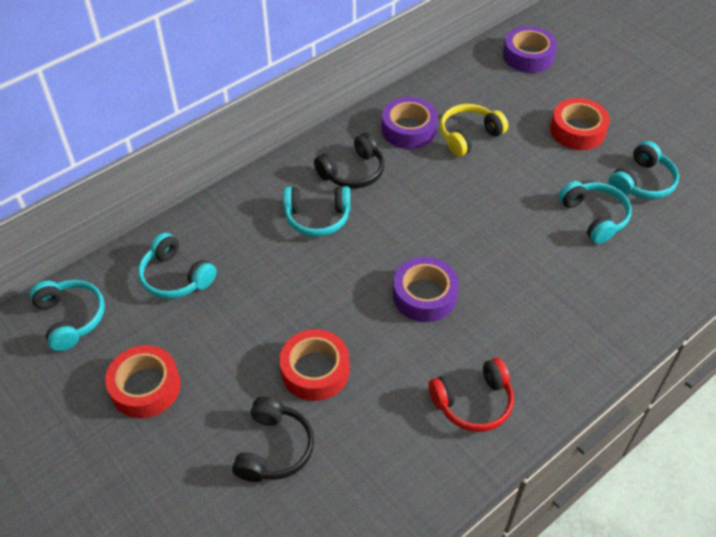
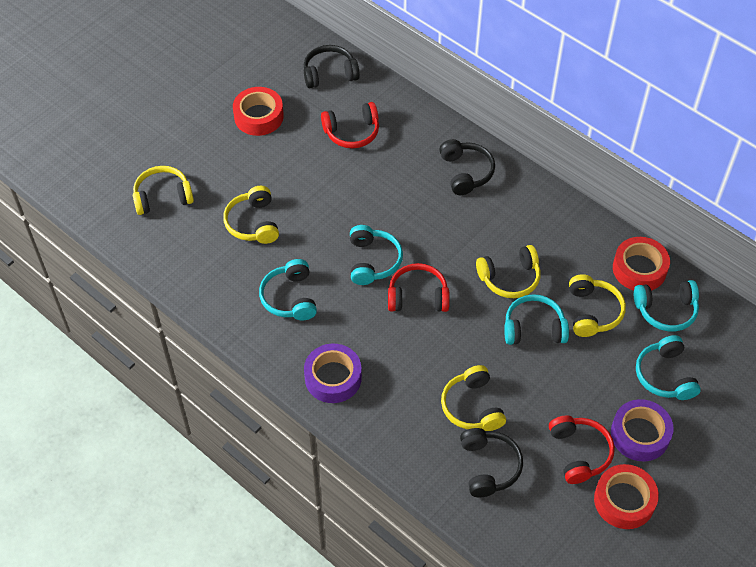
black headphones: [232,397,314,482] [314,133,384,189] = 2 -> [304,45,360,88] [439,139,495,195] [460,428,523,497] = 3
purple tape: [382,97,438,149] [393,257,459,322] [503,26,557,73] = 3 -> [304,344,362,403] [611,399,674,461] = 2
red headphones: [429,358,514,432] = 1 -> [321,102,379,148] [388,263,450,312] [549,415,615,484] = 3
yellow headphones: [440,104,508,157] = 1 -> [133,166,194,215] [223,186,279,244] [441,365,506,431] [476,245,541,298] [569,274,626,337] = 5

